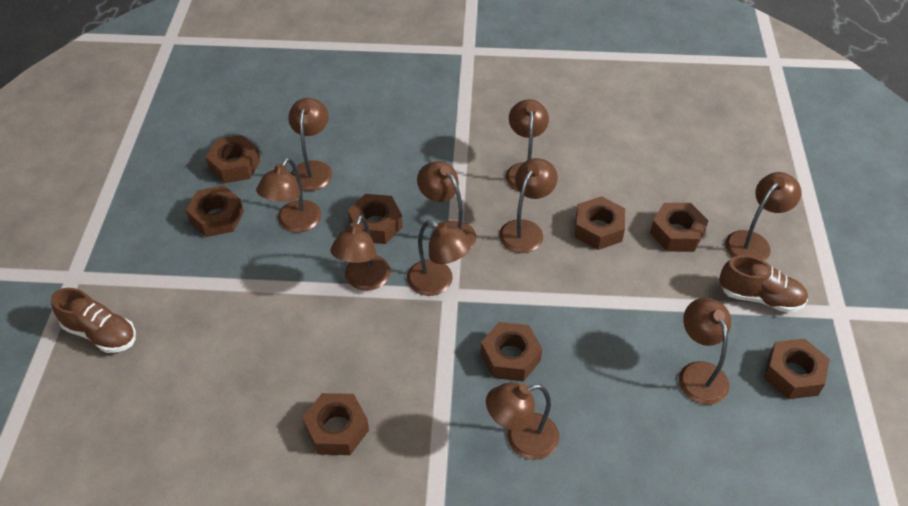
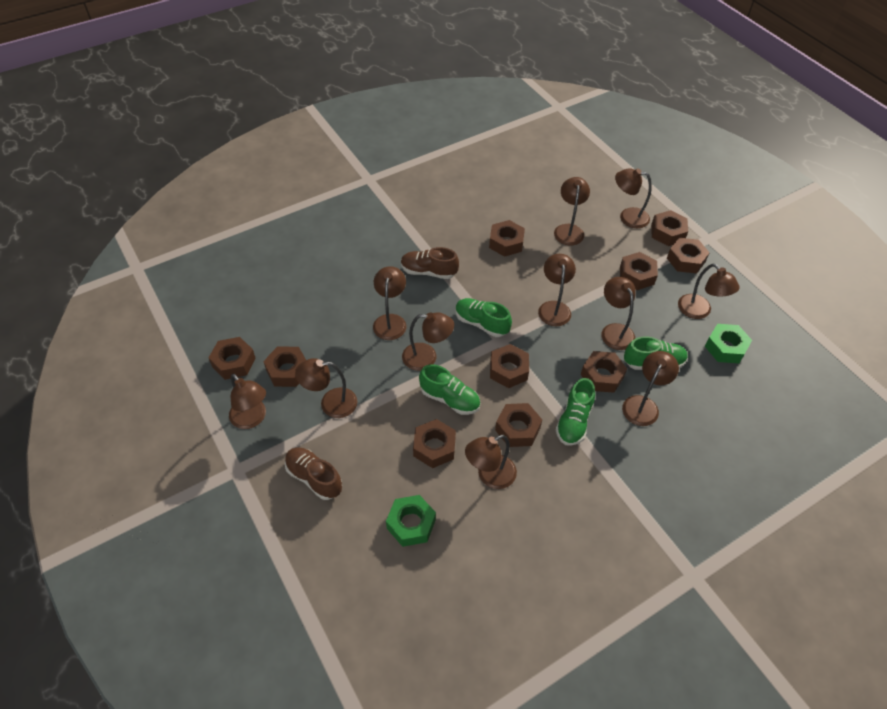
brown lamp: [256,158,321,233] [288,98,332,191] [330,215,391,291] [407,220,472,296] [417,161,476,249] [486,382,559,460] [499,158,558,253] [506,99,549,191] [679,298,731,405] [725,172,801,261] = 10 -> [229,374,266,429] [295,358,357,418] [373,266,406,340] [402,312,454,371] [465,435,517,489] [538,254,576,326] [554,177,590,245] [601,277,636,350] [615,168,652,228] [622,351,679,426] [678,264,740,319] = 11
brown nut: [186,185,244,237] [206,135,260,183] [302,393,369,455] [348,194,403,244] [481,322,542,382] [575,196,625,250] [650,203,708,252] [764,339,830,399] = 8 -> [209,337,256,380] [263,346,306,387] [413,419,456,468] [489,220,525,257] [490,344,529,388] [495,403,542,447] [581,351,627,393] [620,252,658,290] [651,210,688,246] [667,238,710,274] = 10
green nut: none = 0 -> [386,495,436,547] [705,324,752,363] = 2
green shoe: none = 0 -> [419,364,480,415] [455,298,512,337] [556,378,595,446] [624,336,688,370] = 4

